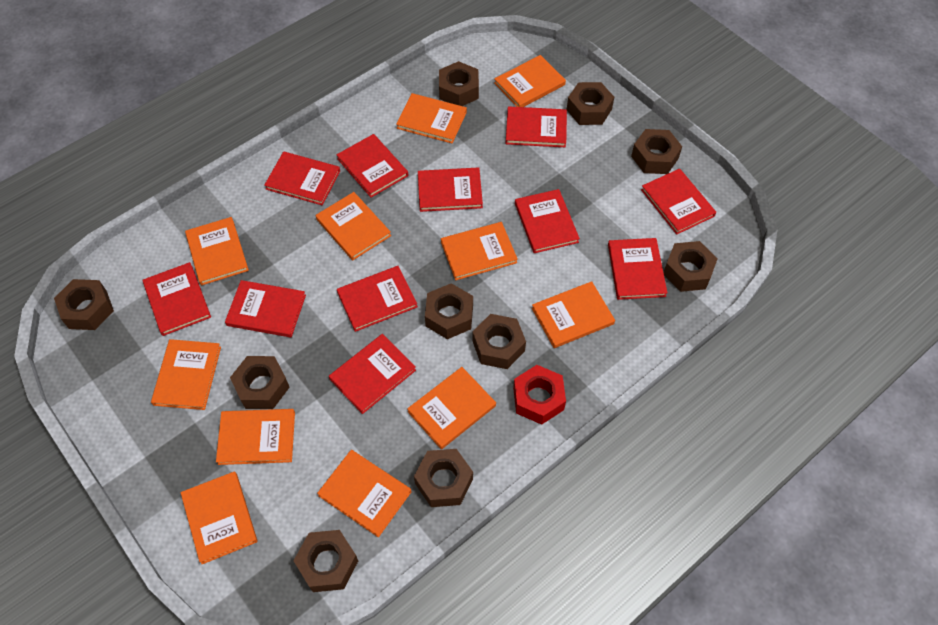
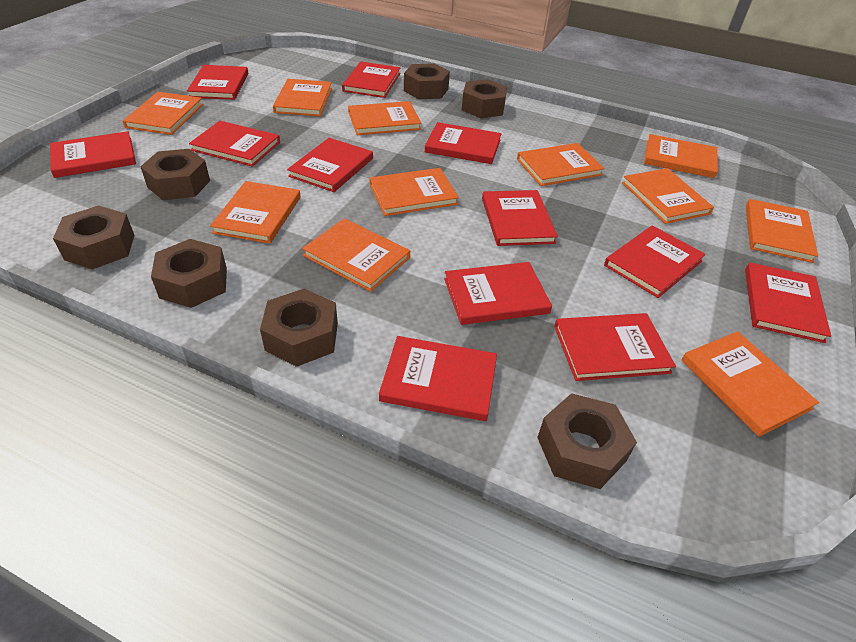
brown nut: [54,279,114,330] [230,356,290,409] [293,530,358,592] [414,449,473,507] [425,283,473,339] [439,61,479,106] [473,314,526,369] [567,82,614,125] [631,129,682,174] [663,241,718,292] = 10 -> [53,205,134,270] [140,149,210,200] [151,239,227,308] [260,289,338,367] [404,63,450,99] [462,79,507,118] [537,393,637,489] = 7
red book: [143,262,211,336] [225,280,306,337] [264,151,340,205] [329,334,416,414] [337,134,408,198] [337,266,418,332] [418,168,483,212] [506,106,567,147] [515,189,580,253] [608,238,667,300] [641,168,716,235] = 11 -> [50,131,136,178] [187,65,248,100] [189,121,280,167] [287,138,373,192] [342,62,400,98] [379,336,497,421] [425,122,501,164] [444,262,552,325] [482,190,558,246] [554,313,676,381] [604,226,706,298] [745,263,831,343] = 12
red nut: [513,365,566,425] = 1 -> none = 0

